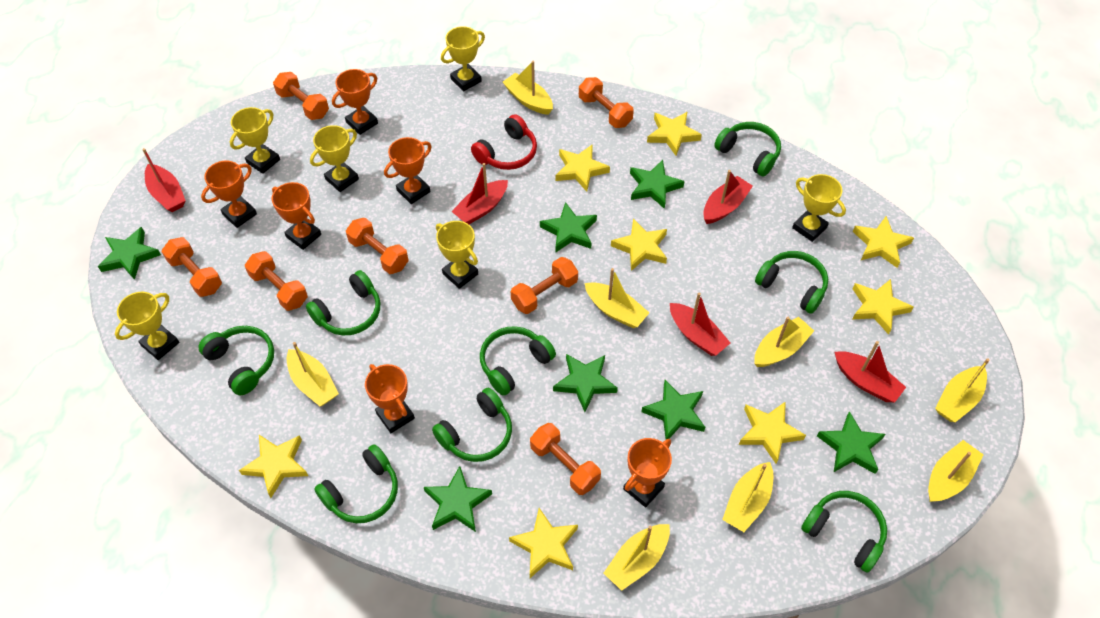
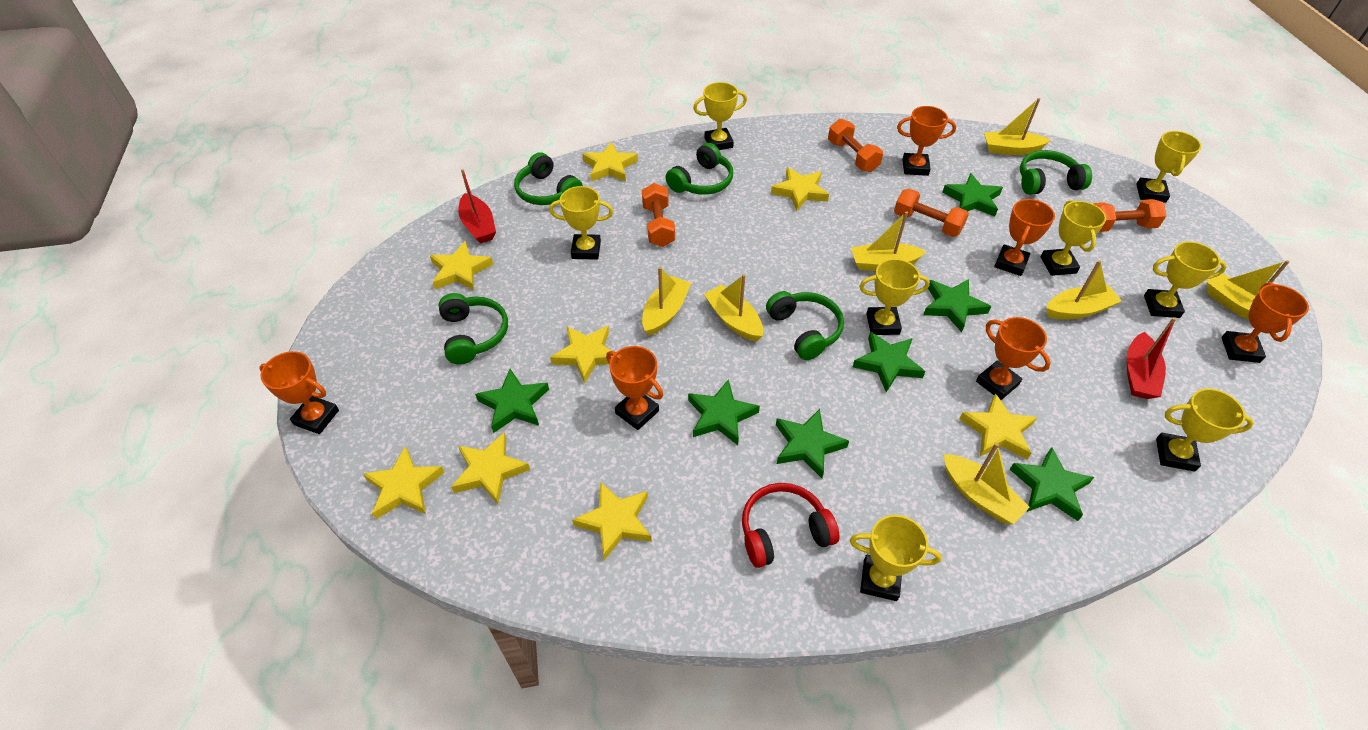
green headphones: [198,326,274,395] [306,270,380,335] [314,444,398,523] [432,388,512,462] [480,326,556,396] [714,122,781,177] [755,251,828,314] [801,491,887,573] = 8 -> [438,293,508,365] [514,152,583,205] [666,143,733,195] [766,291,844,360] [1020,150,1092,195] = 5
orange dumbbell: [162,237,222,297] [245,251,308,311] [273,72,329,120] [346,218,409,274] [511,257,578,314] [530,423,601,495] [579,77,634,128] = 7 -> [642,183,675,247] [828,119,883,172] [894,188,969,237] [1093,199,1167,232] = 4
red boat: [142,148,186,212] [451,163,508,224] [670,293,730,356] [703,170,753,224] [835,341,906,402] = 5 -> [458,169,496,243] [1127,317,1176,399] = 2
yellow boat: [287,342,339,406] [503,61,553,115] [584,268,649,328] [604,524,670,591] [722,462,773,532] [755,317,814,367] [928,440,984,502] [935,359,990,422] = 8 -> [642,267,691,336] [704,274,763,342] [851,211,926,271] [943,443,1030,524] [984,98,1050,155] [1046,260,1122,319] [1206,260,1290,320] = 7
yellow trophy: [115,292,179,360] [230,107,280,174] [310,125,359,192] [436,221,478,289] [441,26,485,91] [792,174,846,242] = 6 -> [549,186,613,260] [693,82,747,150] [850,515,942,601] [859,259,930,335] [1041,200,1106,276] [1136,131,1201,203] [1144,242,1227,318] [1156,388,1254,472] = 8

